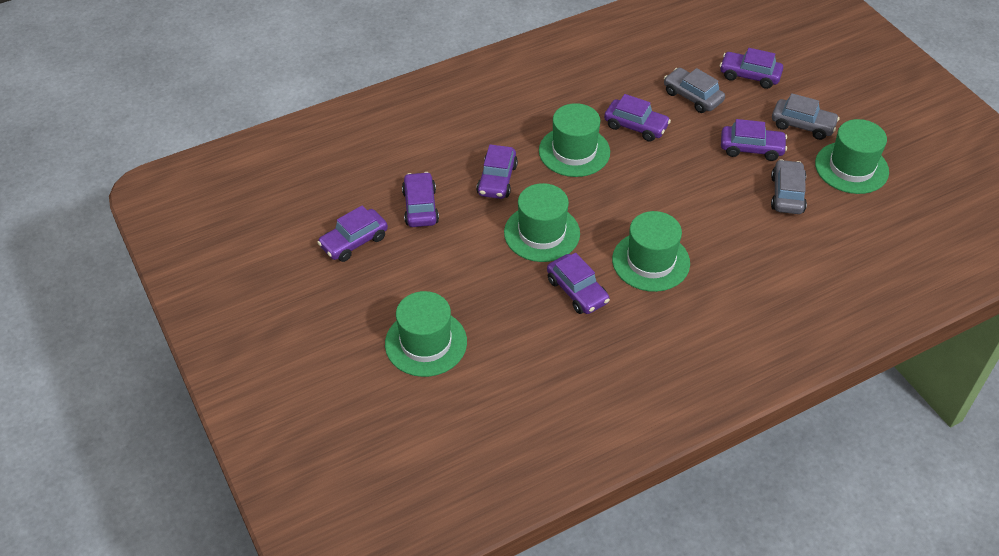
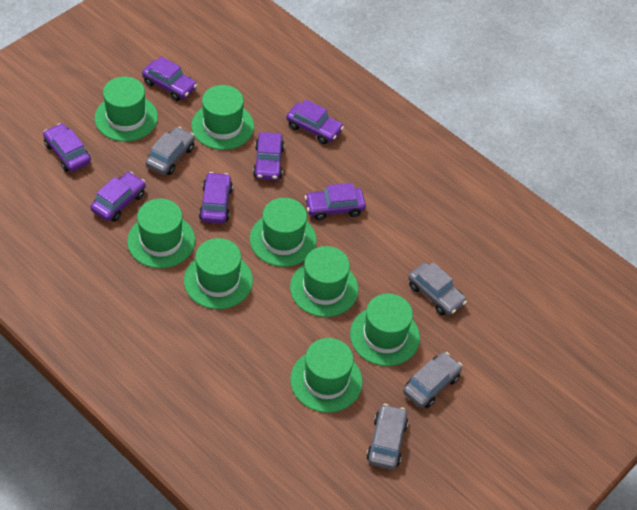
green hat: [385,291,467,377] [504,183,580,262] [539,103,610,177] [612,211,690,292] [815,119,889,194] = 5 -> [94,77,158,142] [127,199,195,268] [184,238,253,309] [191,85,254,150] [250,198,317,267] [290,246,359,317] [290,338,363,413] [350,293,420,366] = 8
grey car: [664,68,725,113] [771,159,807,214] [772,93,839,140] = 3 -> [145,127,195,175] [366,404,408,470] [403,352,462,408] [408,262,467,315] = 4

